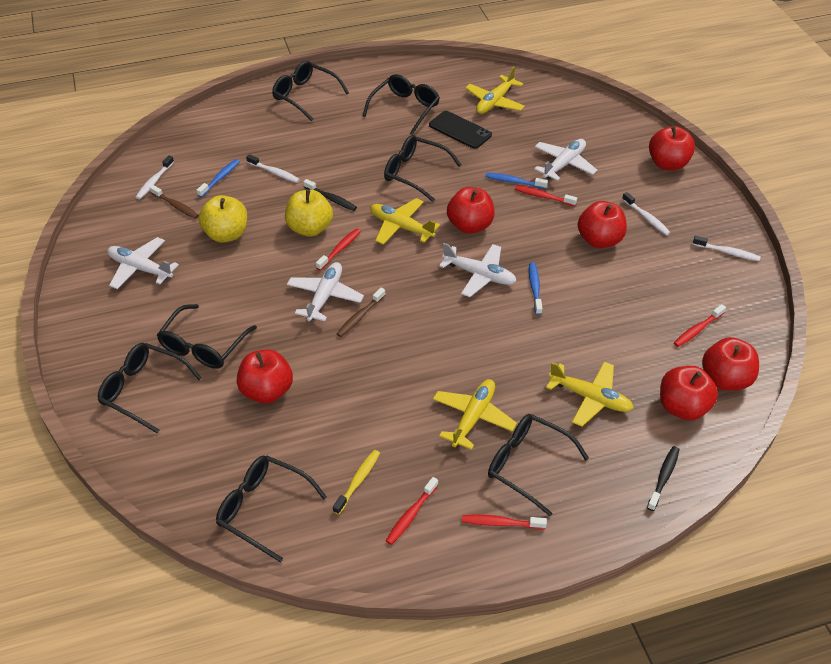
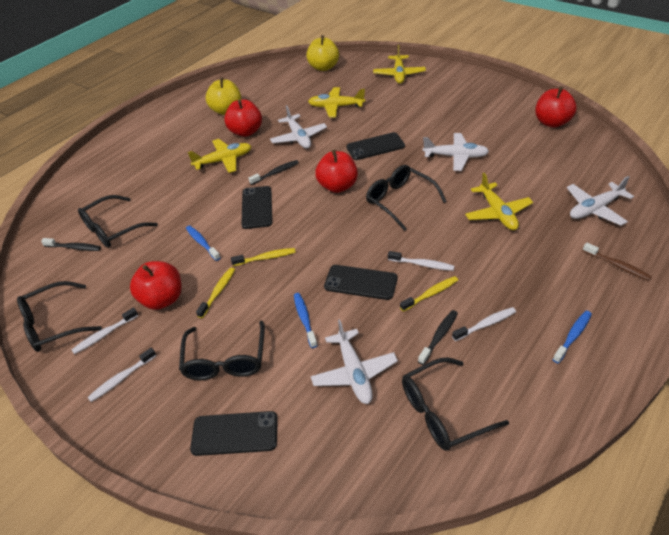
black glasses: [98,343,202,433] [157,304,257,369] [216,456,327,562] [272,61,349,121] [363,74,440,135] [384,135,461,202] [488,414,589,516] = 7 -> [17,281,102,352] [78,195,158,248] [179,321,265,380] [366,165,447,231] [402,357,509,451] = 5
black phone: [429,111,492,149] = 1 -> [190,411,278,456] [241,186,272,229] [324,265,398,300] [346,132,405,160] = 4
black toothbrush: [303,179,357,211] [647,446,680,511] = 2 -> [41,238,101,251] [249,160,299,185] [418,310,458,365] = 3
brown toothbrush: [150,185,199,219] [336,288,385,337] = 2 -> [583,243,652,281] = 1
red apple: [237,349,293,404] [447,187,495,234] [578,201,627,248] [649,126,695,171] [660,366,718,420] [702,337,759,390] = 6 -> [130,261,181,310] [224,99,262,137] [315,150,358,193] [535,86,577,128] = 4
red toothbrush: [316,228,361,271] [386,477,438,545] [462,514,547,529] [515,185,577,206] [674,304,726,347] = 5 -> none = 0
yellow toothbrush: [333,450,380,515] = 1 -> [196,267,235,318] [231,248,296,266] [400,276,458,312] = 3

